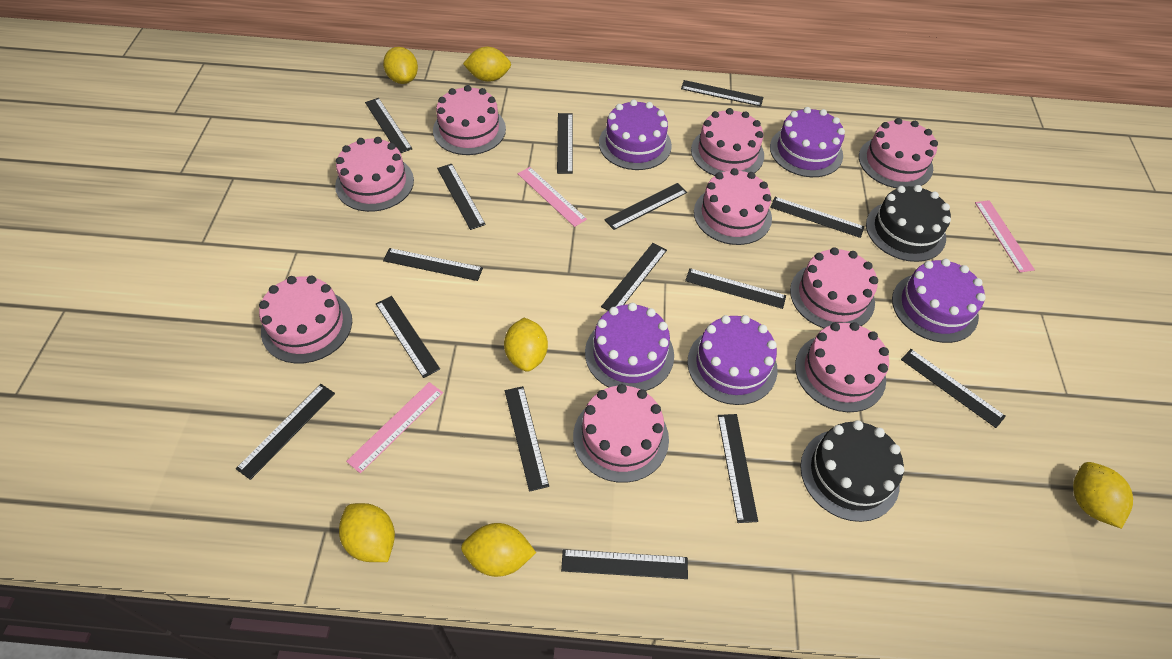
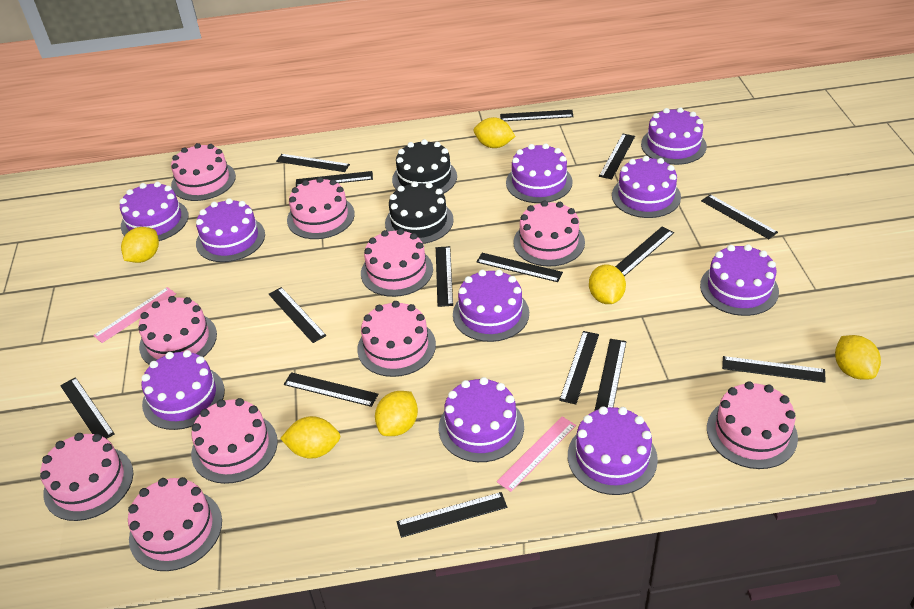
pink cake: [259,275,352,363] [335,137,414,212] [433,85,506,155] [573,384,669,483] [691,108,764,176] [694,168,772,245] [790,247,878,328] [795,322,889,412] [859,118,938,188] = 9 -> [40,433,133,521] [128,477,222,571] [138,296,217,365] [171,143,236,201] [191,398,278,484] [287,177,355,239] [357,301,436,377] [361,229,433,297] [513,201,585,267] [707,381,798,469] = 10
pink ruler: [346,382,443,474] [518,167,587,227] [975,200,1035,273] = 3 -> [93,287,176,343] [497,416,576,492] = 2
purple cake: [585,303,674,391] [599,99,672,170] [687,315,778,405] [770,107,845,177] [892,259,986,343] = 5 -> [120,182,189,241] [141,350,225,430] [196,198,265,262] [439,377,524,462] [453,269,529,342] [506,143,573,203] [568,406,658,495] [612,156,681,218] [641,107,707,165] [700,244,779,316] = 10

